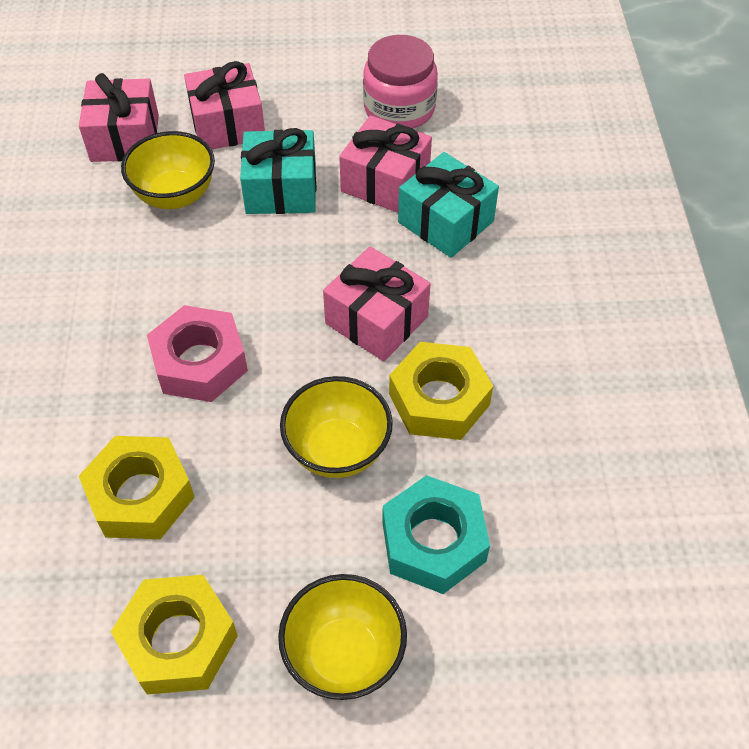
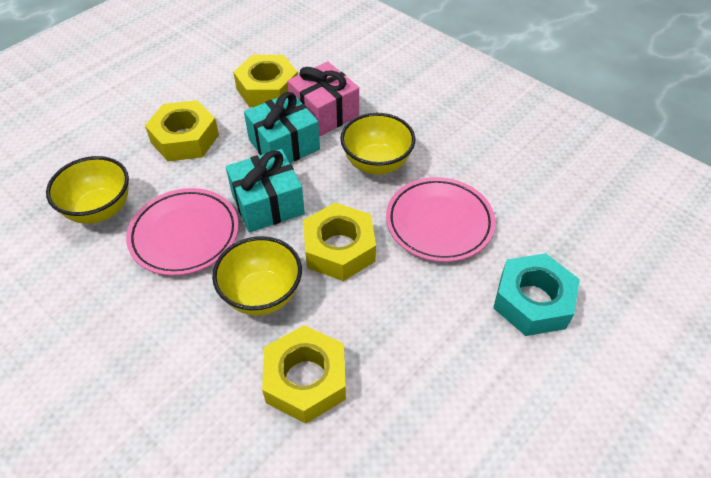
pink gift: [79,73,159,162] [184,61,265,149] [323,246,431,361] [339,115,432,213] = 4 -> [287,61,359,136] = 1
pink jar: [363,35,438,129] = 1 -> none = 0
pink nut: [147,305,248,402] = 1 -> none = 0
pink plate: none = 0 -> [126,188,239,276] [386,177,495,262] = 2
yellow nut: [79,436,195,539] [111,575,238,695] [389,342,493,440] = 3 -> [145,100,219,161] [233,55,298,107] [262,325,346,424] [303,203,376,281] = 4

